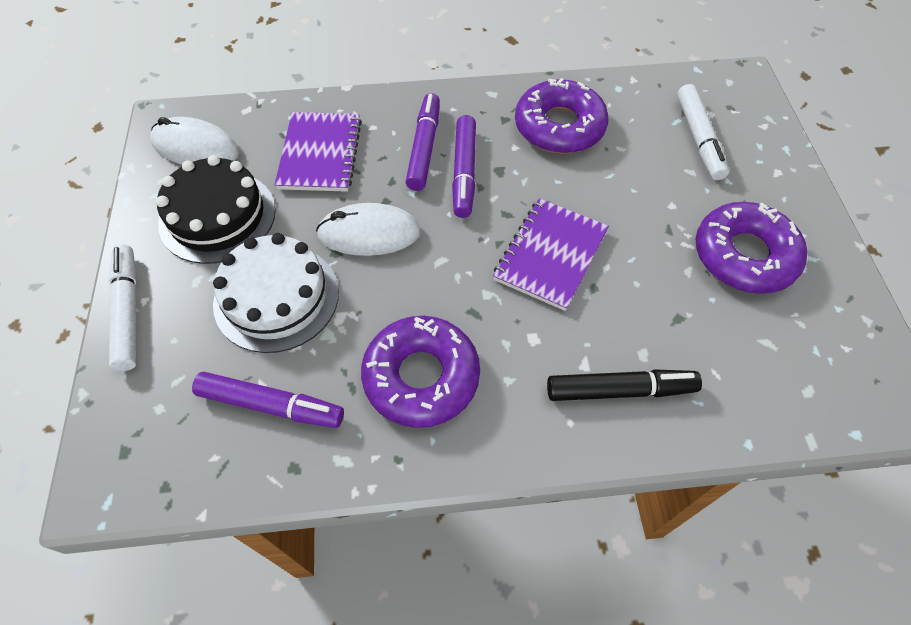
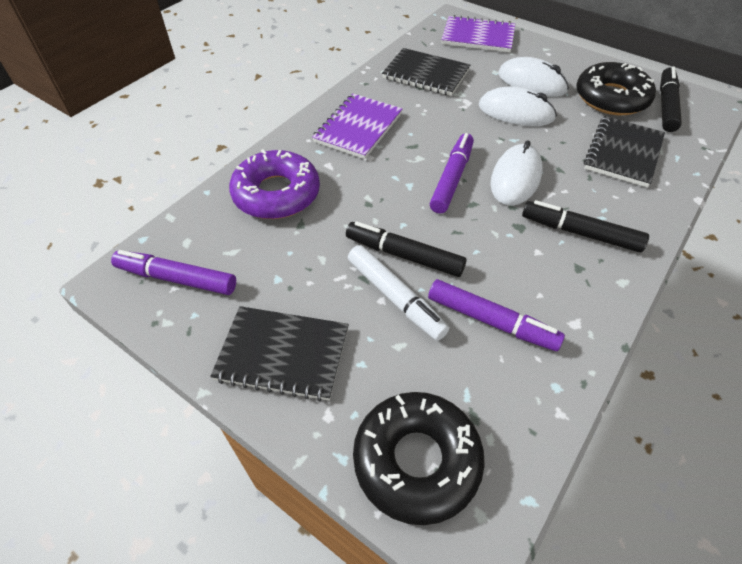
black cake: [156,155,276,264] = 1 -> none = 0
black donut: none = 0 -> [353,392,485,525] [577,62,656,115] = 2
black marker: [547,369,702,401] = 1 -> [346,221,467,277] [522,200,649,253] [660,66,682,132] = 3
black notebook: none = 0 -> [210,306,349,401] [382,48,470,96] [584,116,665,188] = 3
purple donut: [361,316,480,428] [515,78,609,153] [696,202,807,294] = 3 -> [229,149,320,219] = 1
white cake: [213,233,339,353] = 1 -> none = 0
white marker: [108,244,137,371] [677,84,729,180] = 2 -> [348,245,449,341] = 1
white mouse: [150,117,239,165] [316,203,421,256] = 2 -> [479,86,557,126] [490,141,543,206] [498,57,569,97] = 3

